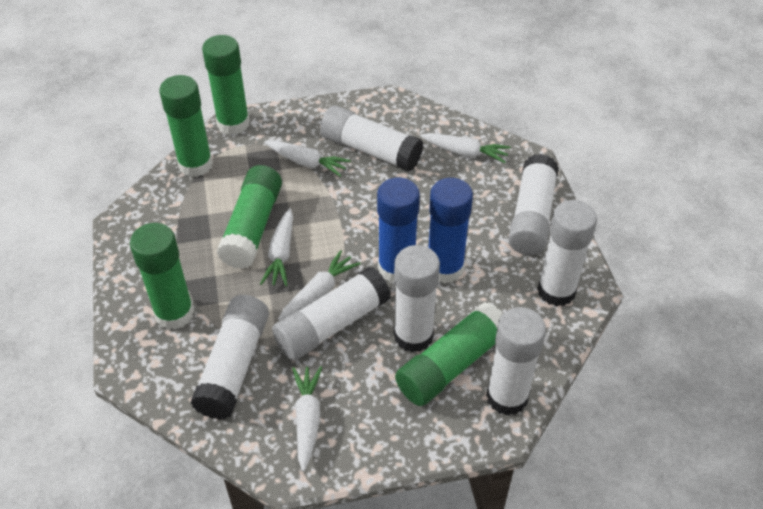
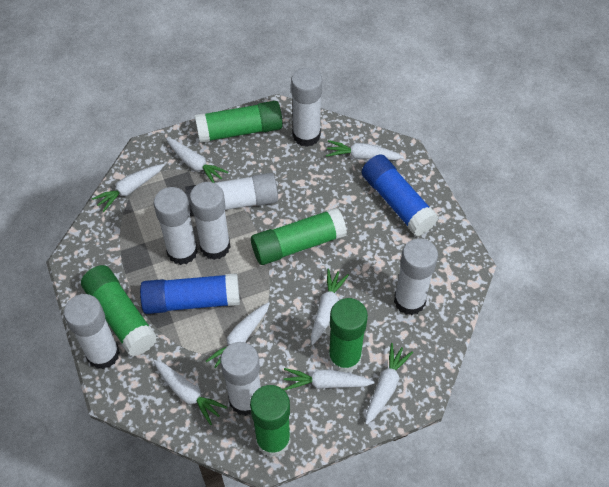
white carrot: [260,208,293,286] [265,140,351,177] [278,250,360,320] [292,366,322,471] [420,133,510,163] = 5 -> [92,164,164,212] [154,360,227,425] [166,138,229,183] [206,302,270,368] [283,368,375,391] [311,269,349,345] [326,140,404,160] [365,343,413,425] = 8

